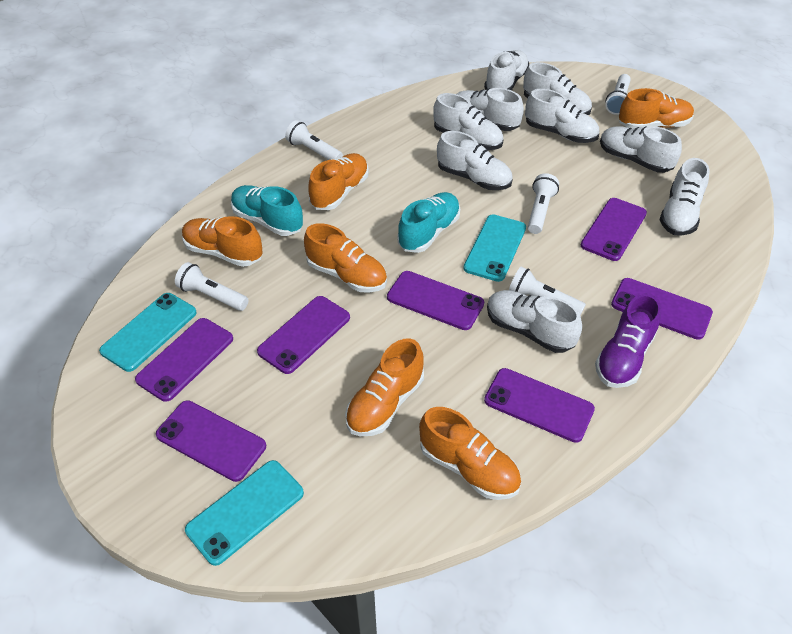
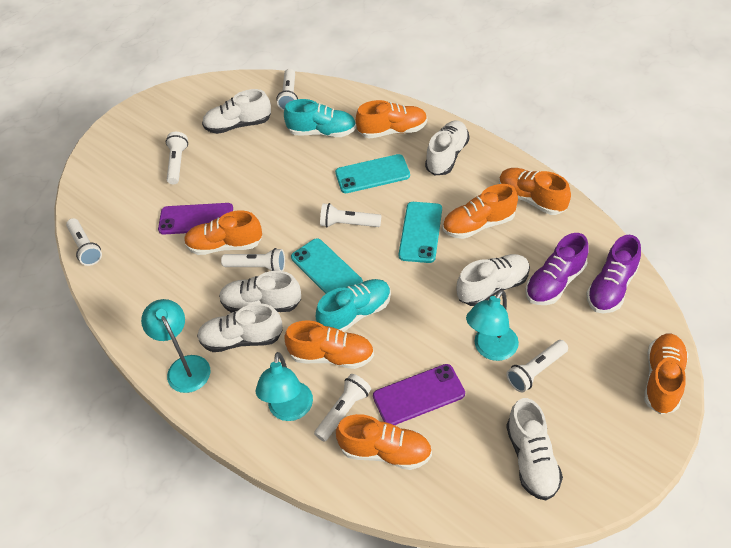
orange shoe: [182,216,263,267] [304,223,387,293] [308,153,369,210] [345,338,424,436] [419,407,521,500] [619,88,694,129] = 6 -> [184,210,262,255] [284,320,374,369] [336,414,432,470] [356,100,427,139] [443,184,518,239] [499,168,571,215] [644,334,688,415] = 7
purple phone: [135,318,233,402] [156,400,266,482] [257,296,350,374] [387,271,484,330] [484,368,595,443] [581,198,647,261] [611,278,713,340] = 7 -> [158,203,233,235] [373,364,465,425] = 2
purple shoe: [595,293,661,388] = 1 -> [525,233,588,305] [586,235,641,313] = 2
turquoise lamp: none = 0 -> [141,299,210,393] [256,352,313,421] [466,290,519,361] = 3
white flashlight: [175,262,249,311] [285,120,343,160] [509,267,586,315] [528,173,559,234] [605,74,631,115] = 5 -> [66,218,102,266] [166,132,188,184] [221,248,285,271] [277,69,298,110] [314,374,371,442] [320,203,381,227] [506,340,568,392] = 7
white shoe: [433,93,504,150] [437,131,513,190] [457,88,524,131] [484,50,529,90] [487,290,582,353] [523,62,592,115] [525,89,599,143] [600,126,682,173] [660,158,709,236] = 9 -> [197,303,283,352] [202,89,271,134] [219,271,301,313] [425,120,469,176] [457,254,530,306] [506,398,563,500] = 6

